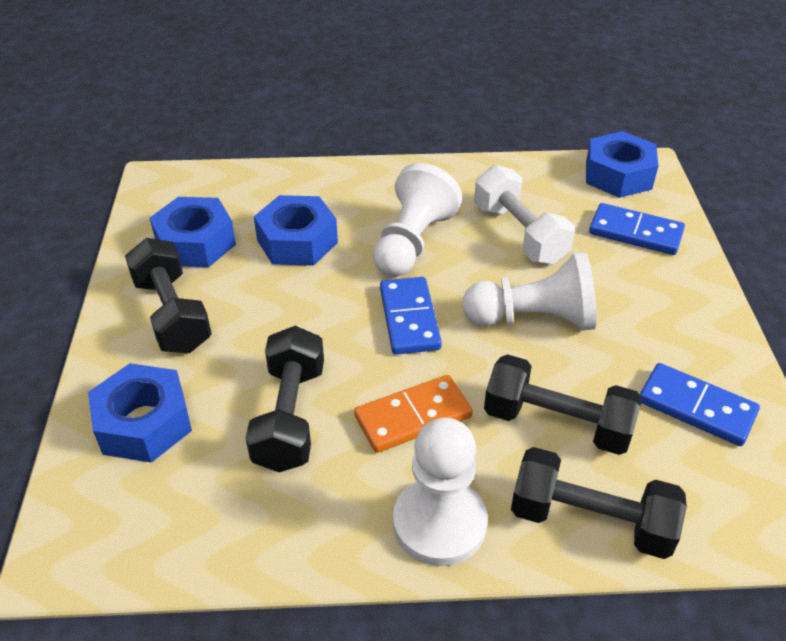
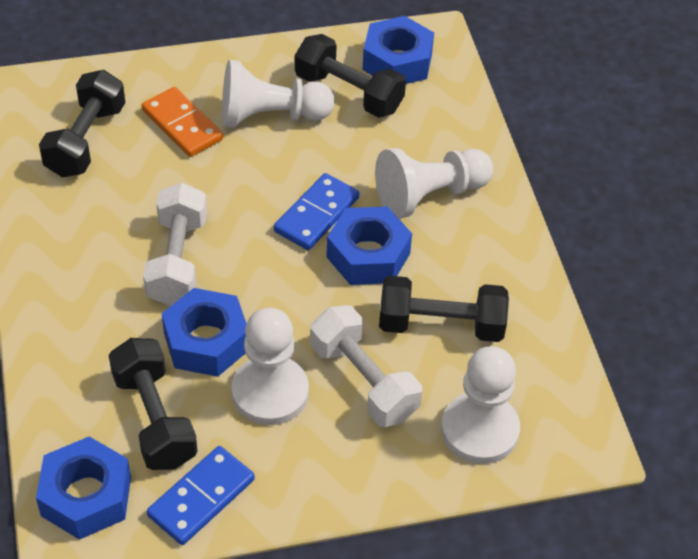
blue domino: [380,277,442,355] [589,203,685,255] [640,363,760,446] = 3 -> [147,446,255,545] [274,173,359,250] = 2
white dumbbell: [474,165,575,264] = 1 -> [143,183,207,306] [310,305,422,427] = 2
white pawn: [373,163,462,277] [393,418,488,566] [462,252,596,331] = 3 -> [222,60,334,128] [232,308,309,425] [375,148,493,219] [441,346,520,464] = 4

